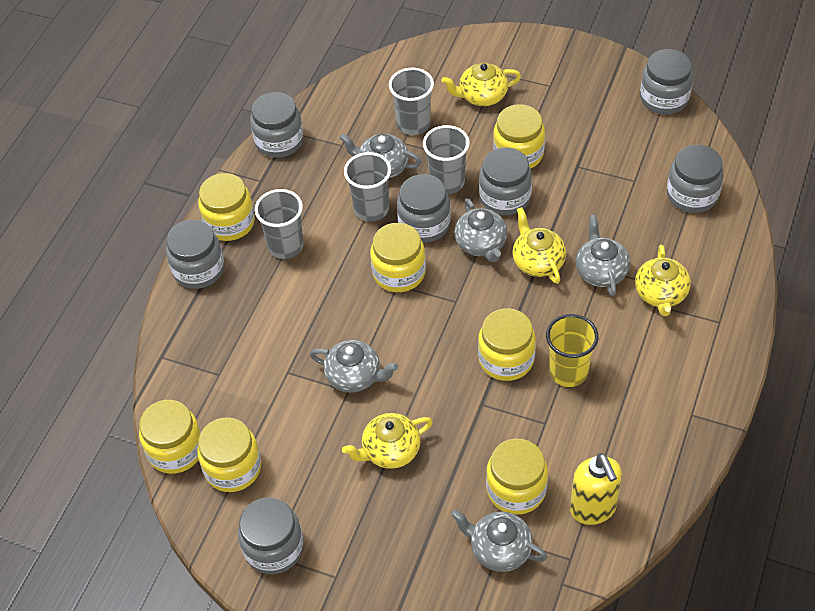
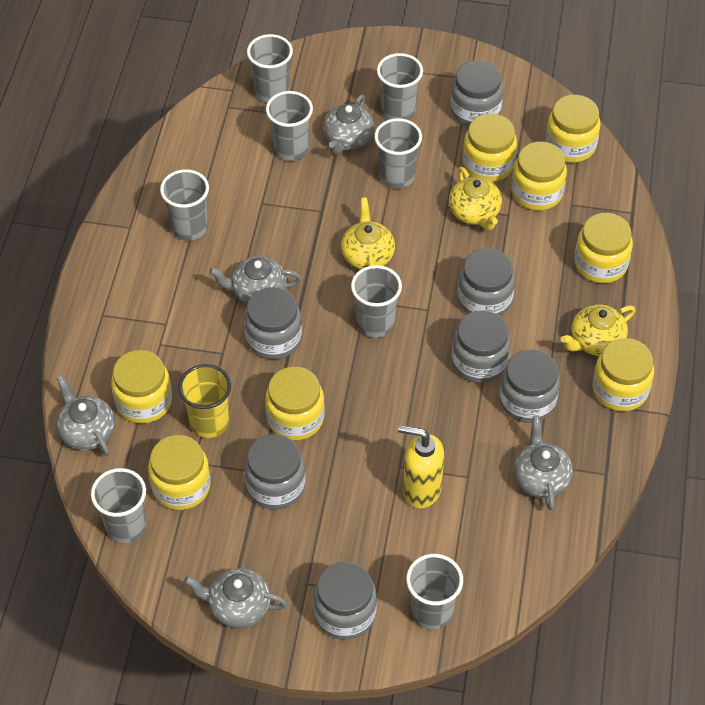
grey cup: [255,189,304,259] [344,152,391,222] [389,68,434,135] [423,125,470,194] = 4 -> [91,468,147,543] [160,169,209,241] [247,34,293,103] [266,91,313,161] [351,265,402,338] [374,118,422,189] [377,53,423,120] [406,554,463,630] = 8
yellow jar: [139,400,201,474] [197,417,261,492] [198,173,255,241] [370,223,426,292] [478,308,536,381] [486,439,548,515] [493,104,545,169] = 7 -> [111,350,172,424] [148,435,211,510] [265,367,325,440] [463,114,517,182] [511,142,567,211] [545,95,601,163] [574,213,633,283] [592,338,654,411] = 8
yellow teapot: [342,413,433,469] [442,63,521,106] [512,207,567,284] [635,245,691,316] = 4 -> [341,198,395,270] [449,167,502,231] [561,305,635,356] = 3

